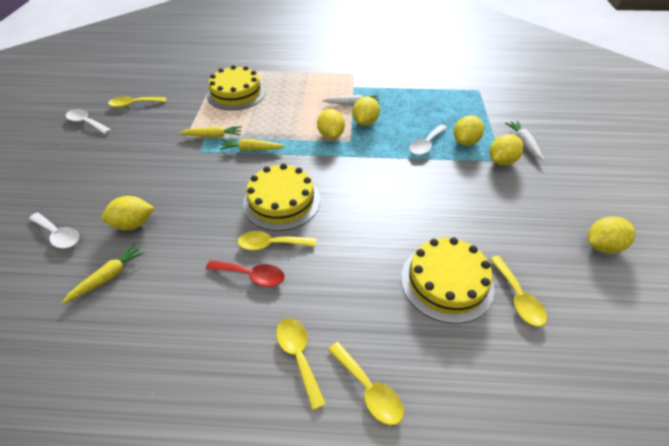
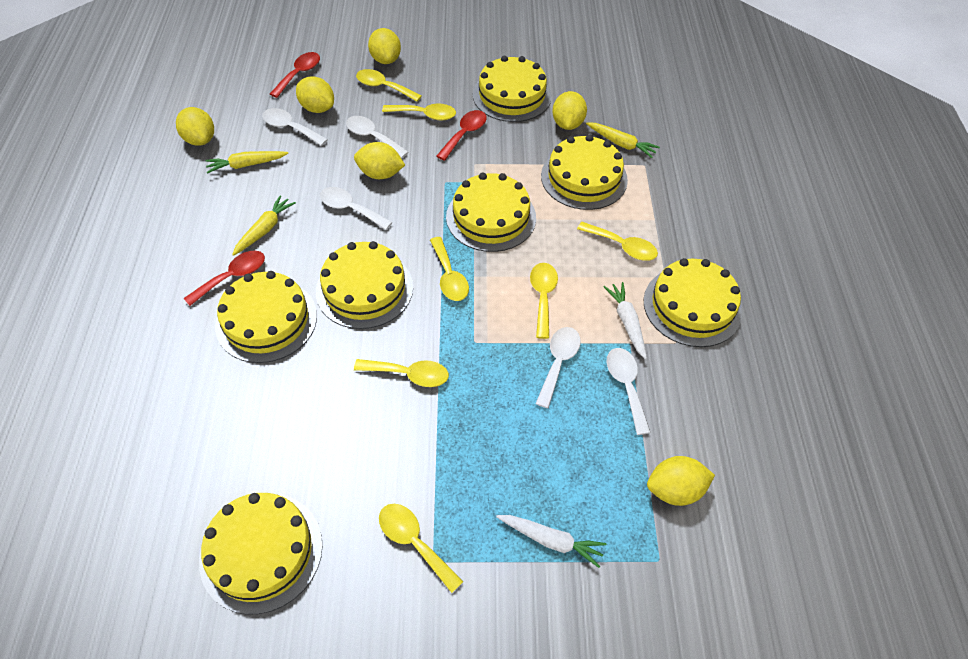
red spoon: [206,260,285,287] = 1 -> [183,251,265,306] [270,52,320,98] [436,110,487,161] = 3
white spoon: [29,213,79,248] [66,109,111,134] [410,124,447,155] = 3 -> [262,108,328,146] [320,187,392,230] [346,116,408,158] [535,327,581,408] [606,348,651,435] = 5
yellow cake: [207,65,266,110] [243,164,320,231] [401,237,494,324] = 3 -> [199,493,323,614] [215,271,317,363] [316,241,413,329] [446,173,536,252] [473,56,552,122] [541,135,628,210] [644,258,742,347] = 7
yellow spoon: [108,96,167,108] [238,231,316,250] [276,318,326,410] [328,342,404,425] [490,256,547,327] = 5 -> [354,359,449,387] [356,69,422,101] [379,504,463,593] [382,104,456,121] [430,237,469,301] [530,263,558,339] [577,222,658,261] = 7

